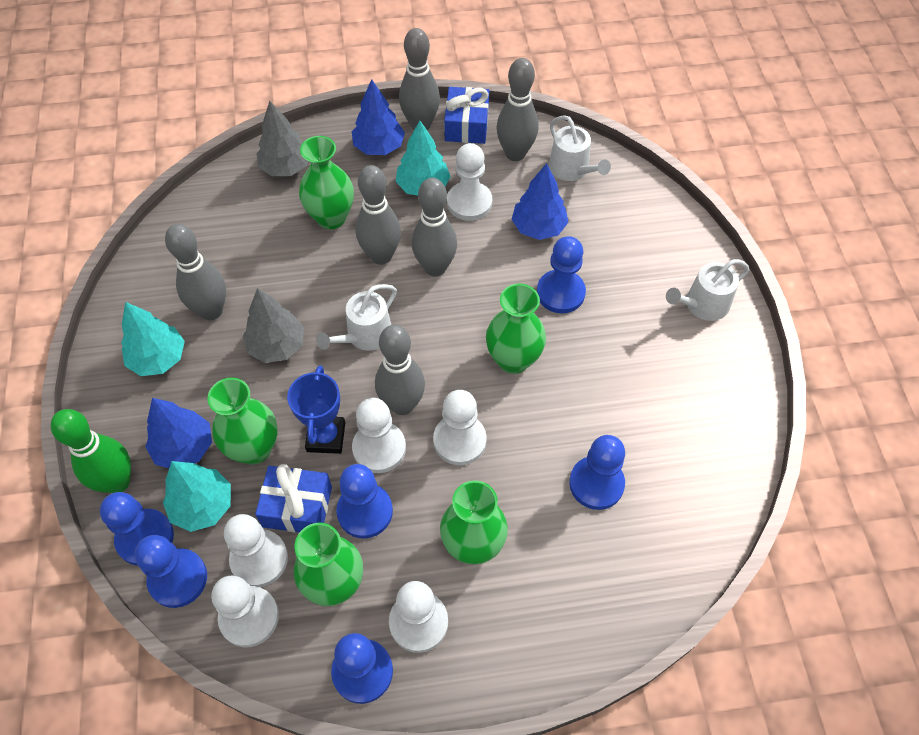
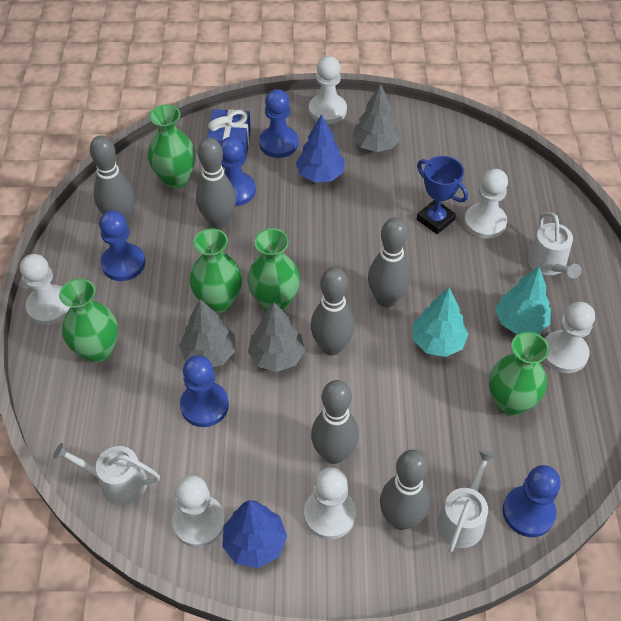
blue gift: [255,464,332,532] [444,87,489,144] = 2 -> [207,109,251,158] = 1
blue pawn: [100,492,174,566] [135,535,207,608] [331,633,393,704] [336,464,393,538] [537,236,586,313] [569,435,625,510] = 6 -> [99,211,145,281] [180,355,229,427] [220,137,256,206] [259,89,299,158] [503,465,561,537] = 5
blue tree: [146,398,212,468] [352,79,405,155] [511,163,569,240] = 3 -> [222,500,287,568] [296,114,345,183] = 2
green bowling pin: [51,409,131,493] = 1 -> none = 0
grey tree: [243,288,304,363] [257,101,308,176] = 2 -> [179,299,236,367] [248,302,305,372] [353,84,401,152] = 3
turquoise tree: [121,302,185,376] [163,461,231,532] [396,121,451,196] = 3 -> [413,287,468,357] [495,266,551,335] = 2

